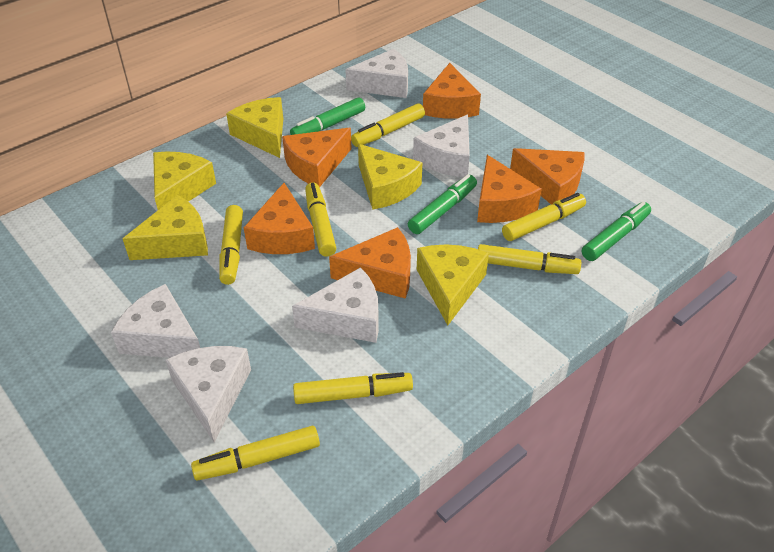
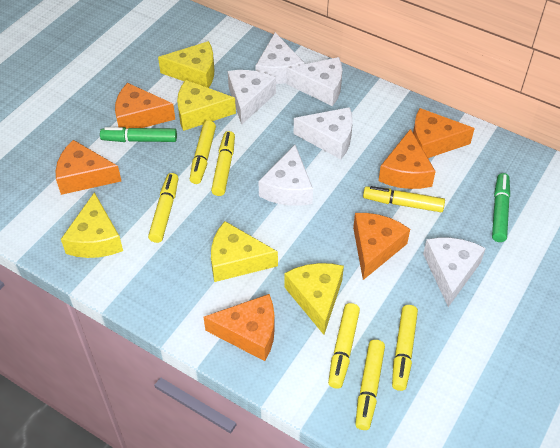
green marker: [290,97,365,135] [408,174,477,234] [582,202,651,261] = 3 -> [100,127,177,142] [492,173,510,242] = 2
white cheese: [111,284,200,358] [166,346,251,442] [292,267,379,343] [345,49,408,98] [413,114,470,177] = 5 -> [228,70,276,125] [255,32,304,84] [258,145,313,206] [286,57,342,106] [294,107,353,159] [423,238,486,307] = 6

